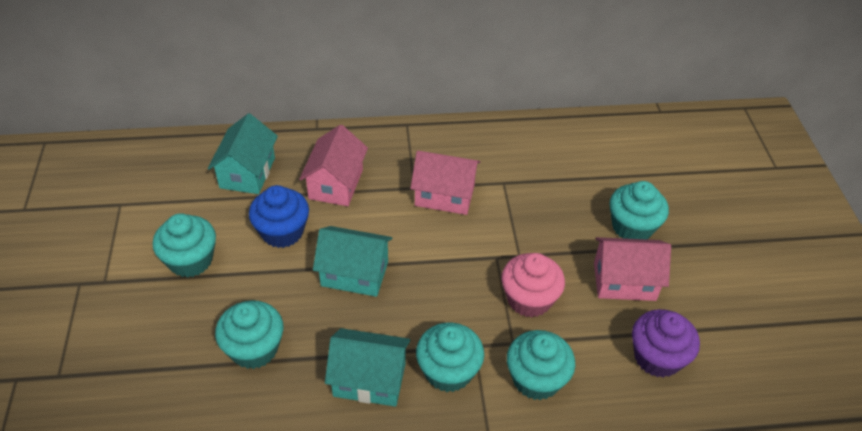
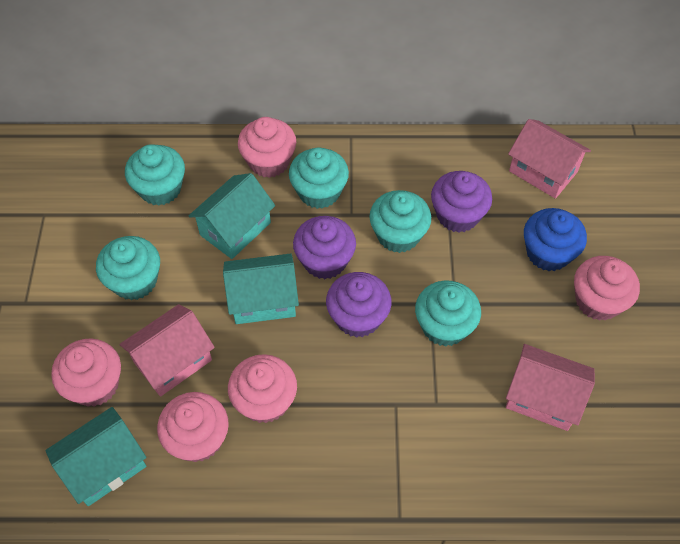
pink cupcake: [501,253,565,317] = 1 -> [51,338,121,407] [157,392,229,462] [228,354,297,423] [238,117,296,178] [574,256,640,321] = 5
purple cupcake: [632,309,700,378] = 1 -> [293,216,356,279] [326,272,392,338] [431,171,492,232] = 3

